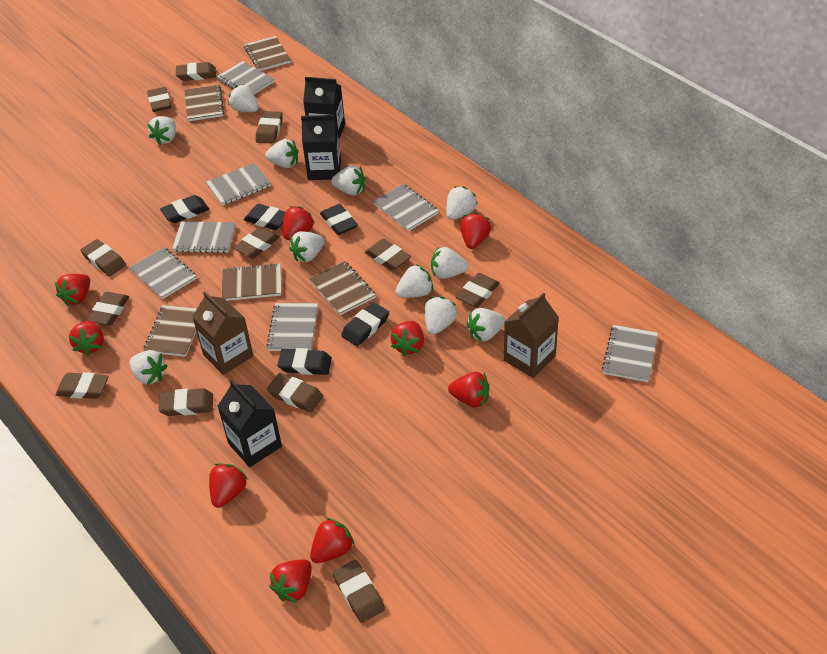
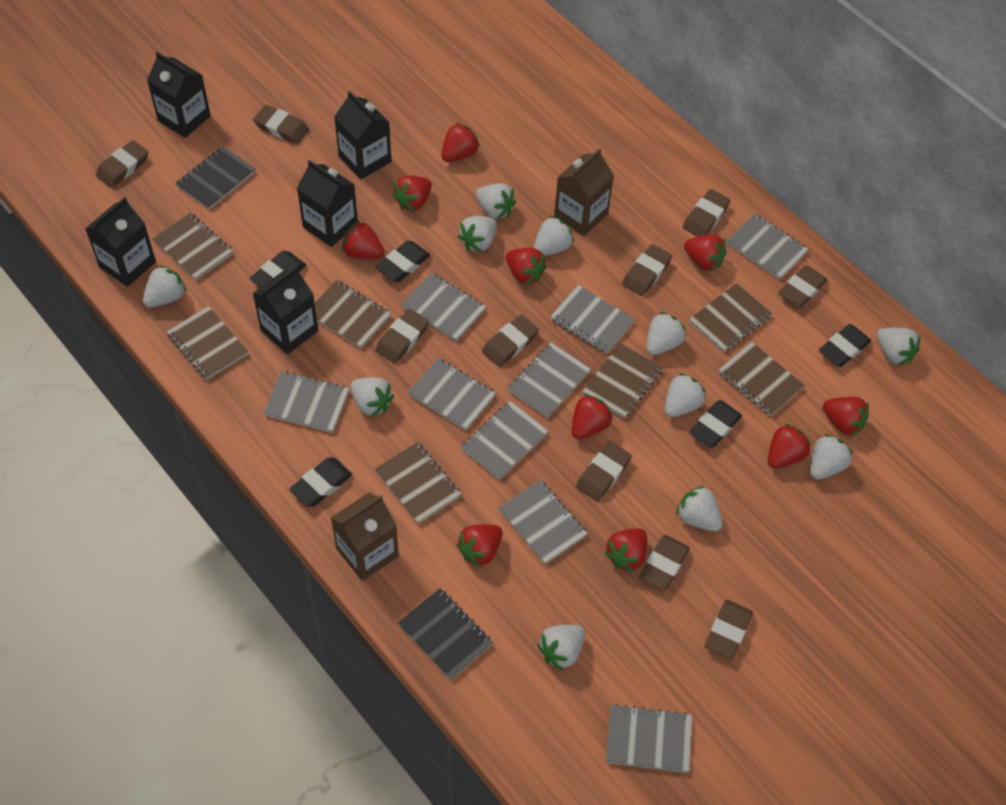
black carton: [218,380,282,467] [301,115,341,180] [303,77,345,139] = 3 -> [85,197,156,287] [147,52,211,138] [252,266,318,354] [297,160,358,247] [334,91,391,179] = 5
black notebook: none = 0 -> [175,146,255,210] [398,588,493,680] = 2
brown eraser: [55,372,109,399] [81,239,126,276] [87,292,129,326] [147,87,172,112] [158,388,213,416] [176,62,216,81] [233,227,280,258] [256,111,283,144] [267,373,323,412] [333,560,385,623] [365,239,411,270] [456,273,500,308] = 12 -> [96,140,149,188] [253,105,309,144] [375,309,429,363] [482,315,539,367] [576,441,632,501] [622,244,672,296] [639,535,690,591] [683,189,731,237] [705,600,753,659] [779,265,827,307] = 10
brown notebook: [143,305,197,357] [184,85,224,121] [221,263,281,301] [244,36,291,71] [309,261,376,315] = 5 -> [153,213,233,280] [167,306,248,380] [315,280,391,349] [375,442,461,524] [582,343,663,419] [689,283,772,353] [718,342,805,416] = 7
grey notebook: [130,247,197,299] [172,221,236,253] [206,163,271,205] [217,61,275,94] [266,303,318,351] [373,184,439,231] [602,325,658,382] = 7 -> [264,371,349,433] [401,273,486,341] [408,358,496,431] [461,401,548,480] [499,480,588,564] [507,342,591,418] [550,285,635,354] [606,704,692,773] [727,214,809,280] = 9
red strawberry: [55,274,90,306] [69,321,104,356] [209,463,248,508] [269,559,312,603] [283,206,315,240] [310,518,355,563] [390,321,424,356] [448,372,489,407] [460,213,491,249] = 9 -> [342,221,384,259] [392,175,432,212] [441,123,480,162] [457,524,503,568] [506,248,547,285] [572,394,613,439] [604,528,647,572] [684,234,726,272] [768,423,811,468] [823,397,869,437] = 10

